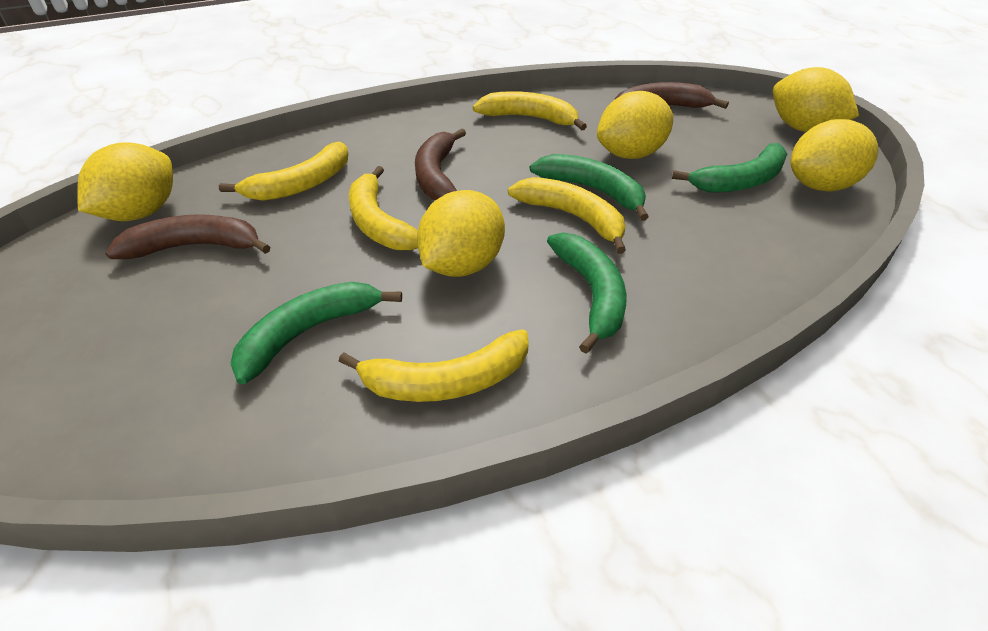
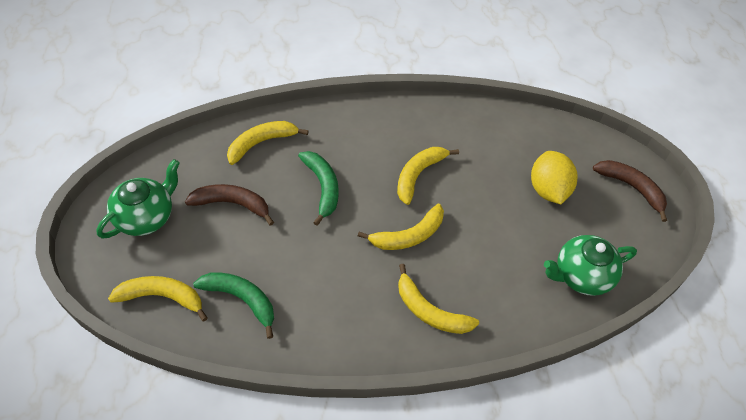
brown banana: [105,214,270,259] [415,129,466,200] [615,82,729,109] = 3 -> [185,184,274,226] [593,160,667,222] = 2
green banana: [230,282,402,384] [530,154,649,221] [547,232,626,354] [672,143,787,193] = 4 -> [193,272,274,339] [298,151,339,226] = 2
green teapot: none = 0 -> [97,159,180,238] [544,235,637,296] = 2
yellow lemon: [78,142,173,221] [417,190,505,277] [597,91,673,159] [773,67,859,132] [790,119,878,191] = 5 -> [531,151,577,204] = 1

